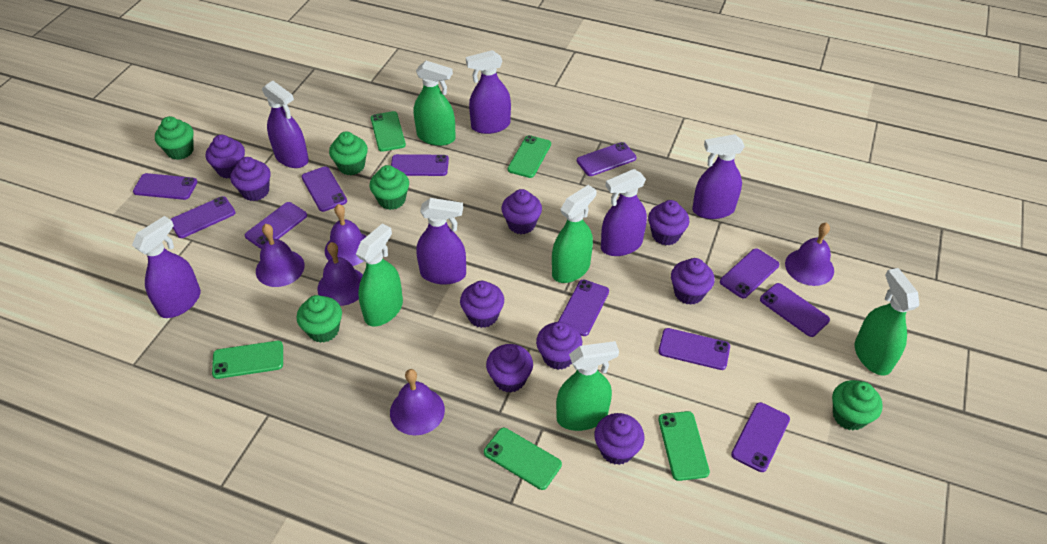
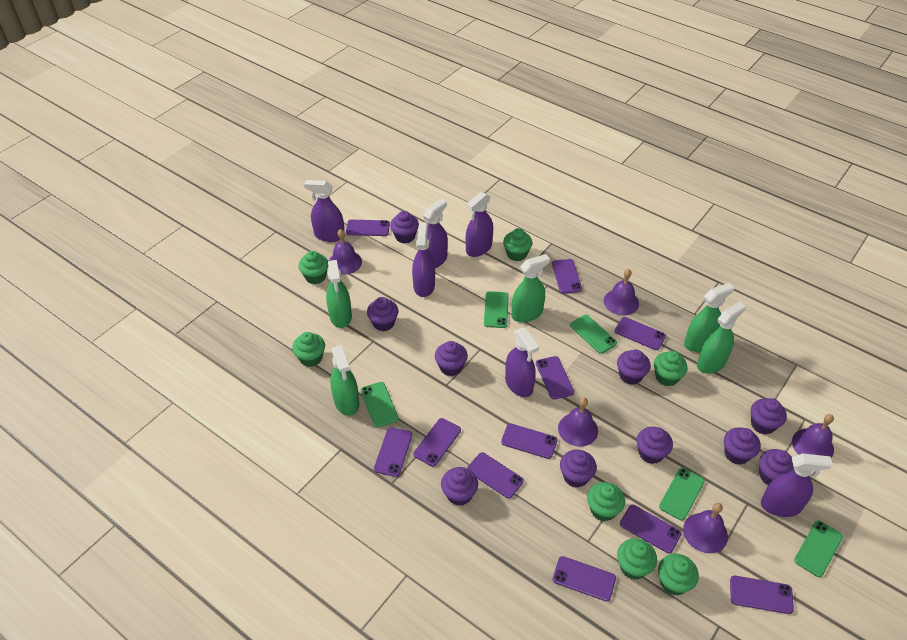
green cupcake: [155,116,194,160] [297,295,342,343] [329,131,368,175] [370,165,409,210] [832,380,883,431] = 5 -> [292,332,325,367] [299,251,328,284] [503,228,532,261] [587,482,625,521] [617,538,657,580] [654,351,687,386] [658,554,699,596] = 7
purple cupcake: [206,135,245,179] [231,157,271,201] [460,281,504,328] [486,344,533,392] [501,189,542,234] [536,322,582,370] [594,413,645,465] [648,200,689,245] [671,258,715,305] = 9 -> [367,297,398,331] [390,211,419,244] [435,341,468,376] [441,467,478,506] [560,450,597,488] [617,349,651,385] [637,427,673,464] [724,427,761,465] [751,398,787,434] [759,449,794,485] = 10

